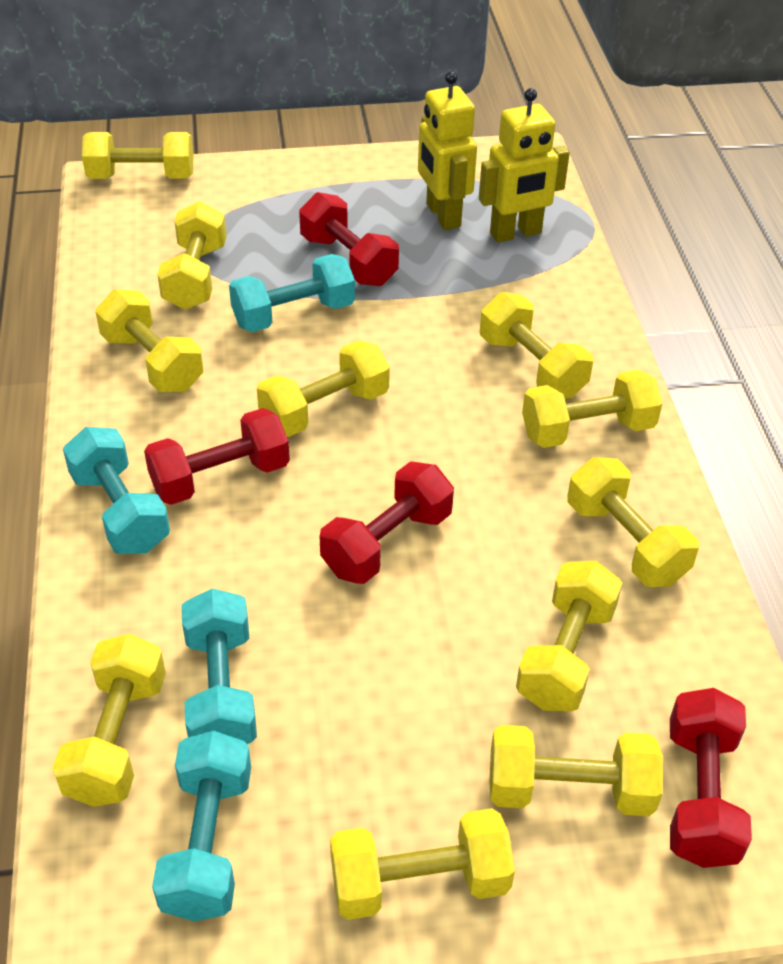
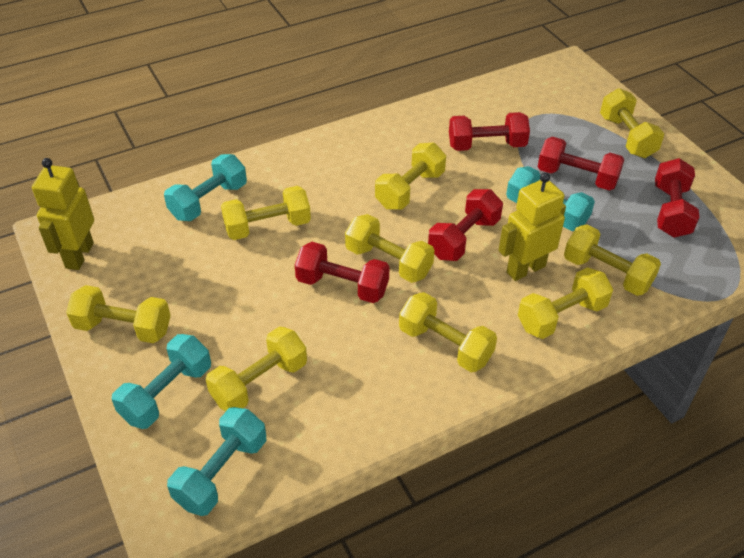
red dumbbell: [144,408,290,505] [299,192,399,286] [320,461,454,584] [670,688,752,868] = 4 -> [295,242,390,303] [428,189,503,261] [449,112,530,151] [538,137,624,191] [655,158,699,237] = 5
yellow dumbbell: [52,634,166,807] [82,132,193,179] [95,289,204,392] [157,201,227,310] [257,340,390,437] [330,808,515,920] [480,292,593,399] [490,725,663,816] [516,561,622,711] [522,370,663,448] [567,457,699,587] = 11 -> [66,285,171,343] [206,327,307,411] [221,186,311,240] [345,214,435,283] [375,143,446,210] [399,292,497,372] [518,267,613,339] [564,224,661,296] [600,88,664,158] = 9

